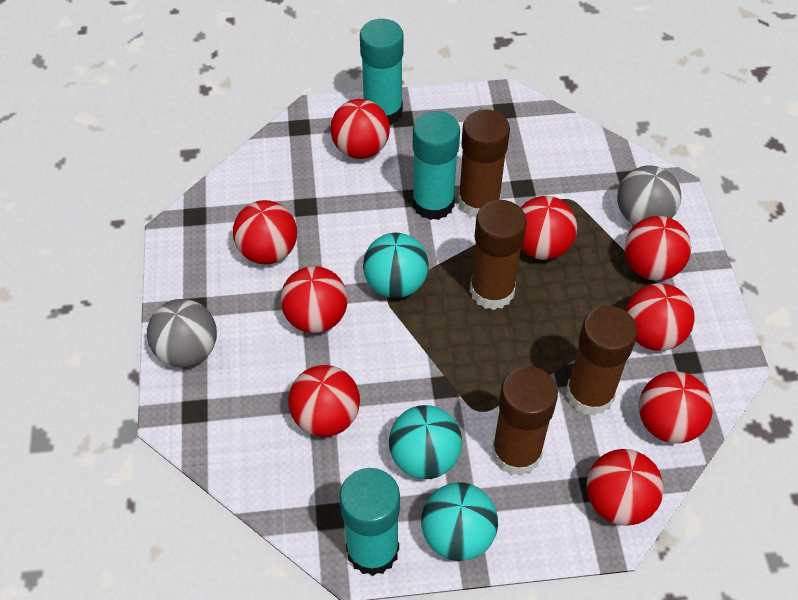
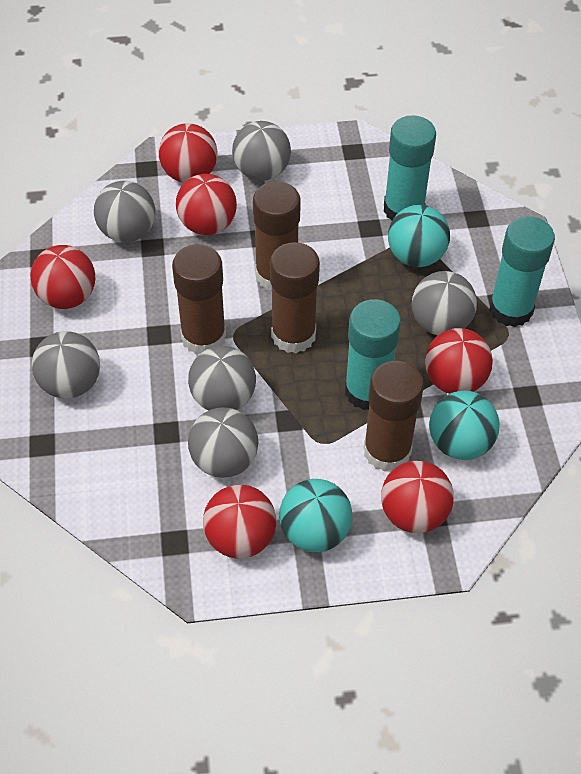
grey ball: [147,299,217,367] [617,165,681,225] = 2 -> [32,331,100,399] [94,181,155,242] [188,346,256,410] [188,407,258,478] [232,121,291,181] [412,271,477,335] = 6
red ball: [233,200,297,264] [281,266,348,333] [288,365,360,437] [330,99,390,159] [520,196,577,260] [587,449,664,526] [625,216,691,281] [625,283,695,351] [639,371,713,444] = 9 -> [30,245,95,309] [159,123,218,183] [176,174,237,235] [203,485,276,559] [381,461,454,533] [425,328,493,394] = 6

